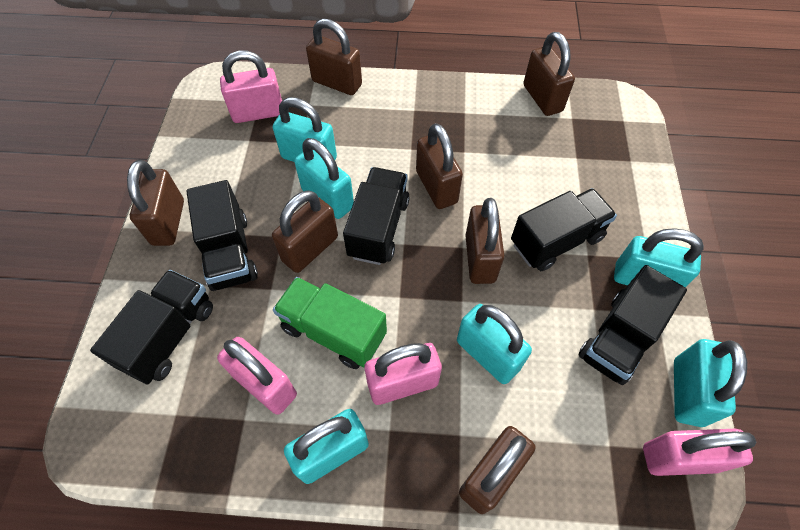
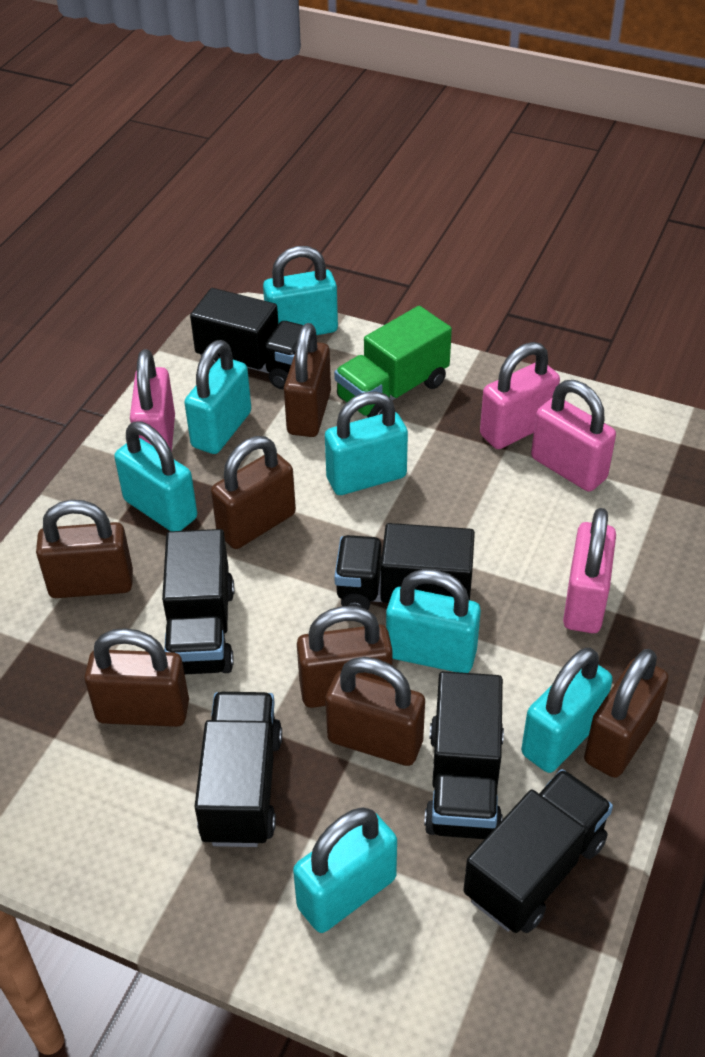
black truck: [90,270,213,385] [186,180,258,291] [343,167,410,265] [511,188,617,271] [578,265,687,385] = 5 -> [162,529,234,674] [190,288,303,389] [194,692,282,847] [334,523,475,610] [424,671,504,839] [463,769,613,933] = 6
turquoise padlock: [273,97,337,162] [284,409,369,484] [294,138,354,219] [457,304,532,384] [614,228,704,287] [674,339,747,427] = 6 -> [114,421,197,531] [184,340,251,454] [263,246,338,335] [293,807,397,933] [325,391,408,495] [386,569,481,673] [521,648,613,773] = 7

